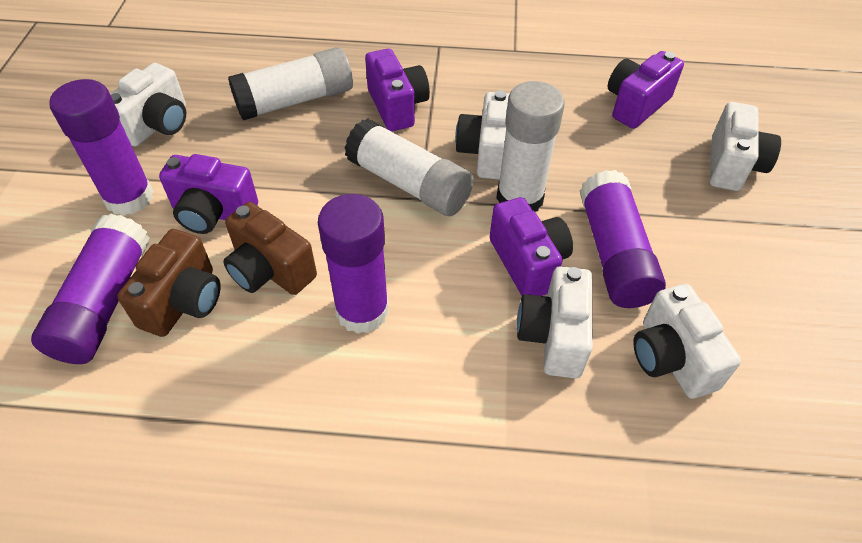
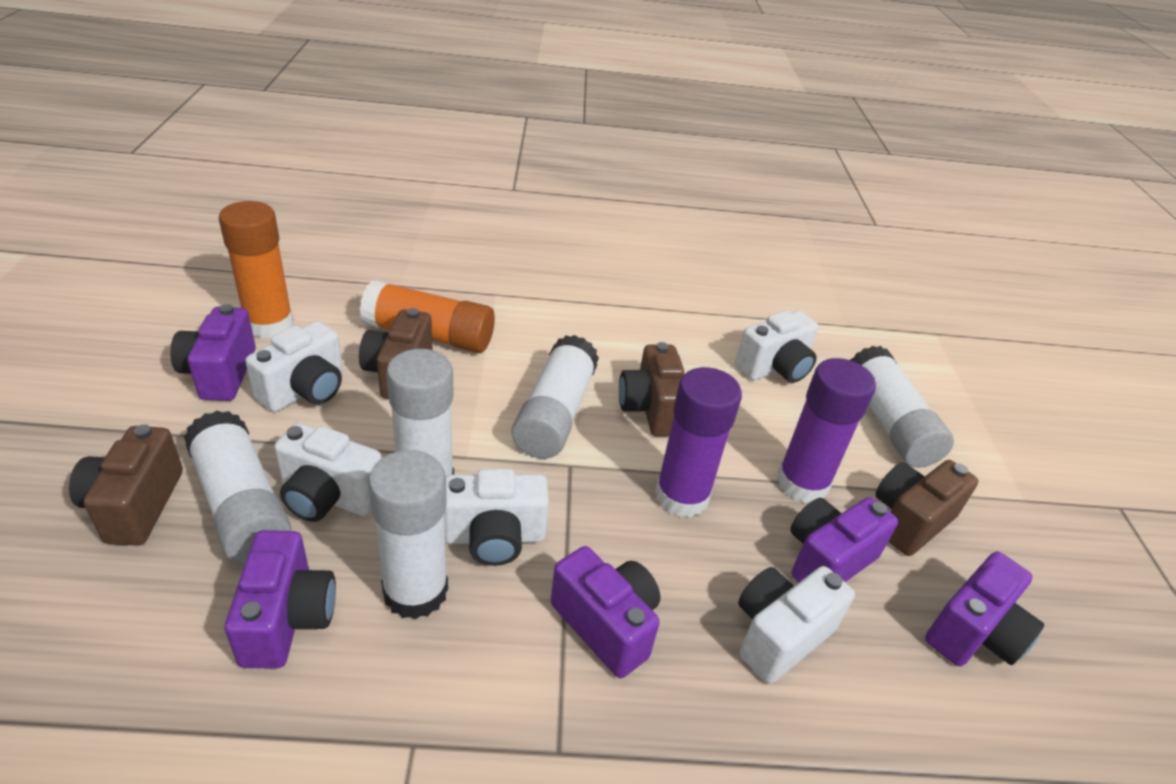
brown camera: [117,229,221,337] [223,202,317,295] = 2 -> [69,424,183,546] [359,308,433,399] [619,342,684,437] [875,460,978,556] = 4
orange glue stick: none = 0 -> [219,201,294,338] [360,280,495,353] = 2
purple camera: [159,154,258,234] [365,49,430,131] [490,197,573,296] [608,51,684,129] = 4 -> [170,304,256,401] [225,530,336,668] [551,546,661,678] [790,497,898,582] [925,552,1044,666] = 5
purple glue stick: [31,214,150,364] [49,79,153,216] [318,194,389,334] [579,170,666,308] = 4 -> [655,367,742,518] [776,358,876,503] = 2
white glue stick: [228,47,353,120] [344,118,474,216] [496,81,565,212] = 3 -> [184,410,291,564] [368,450,448,619] [386,349,454,476] [511,335,599,459] [850,346,954,468] = 5

